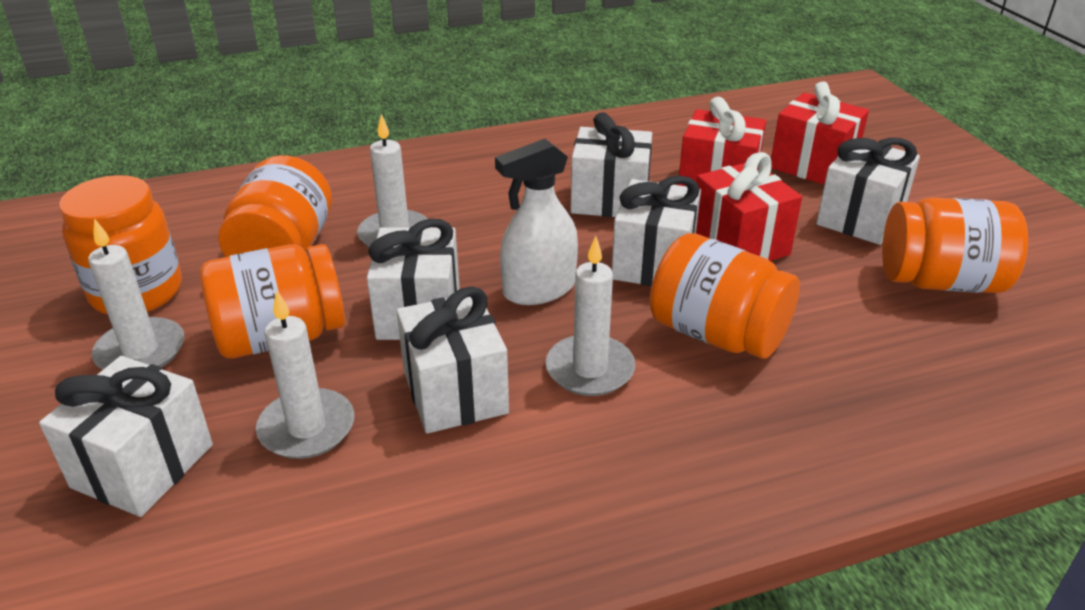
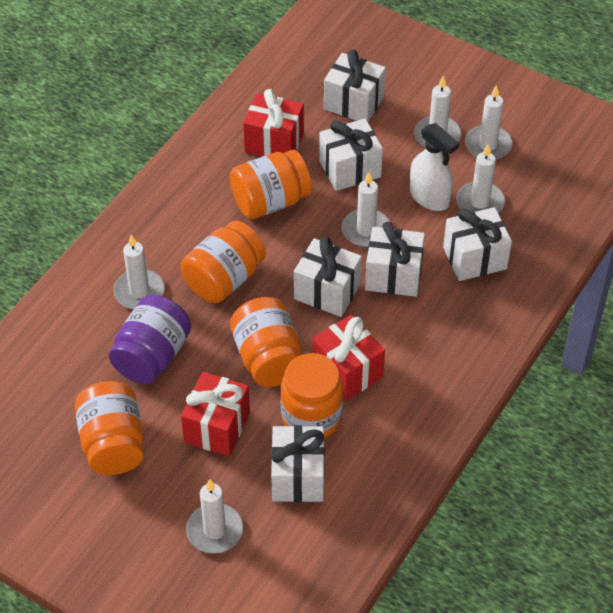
purple jar: none = 0 -> [109,295,191,384] = 1
white candle: [88,219,184,370] [256,290,354,459] [357,114,428,248] [545,236,635,396] = 4 -> [113,234,165,309] [186,479,243,553] [342,172,390,247] [414,76,461,147] [456,144,505,213] [465,85,512,160] = 6

